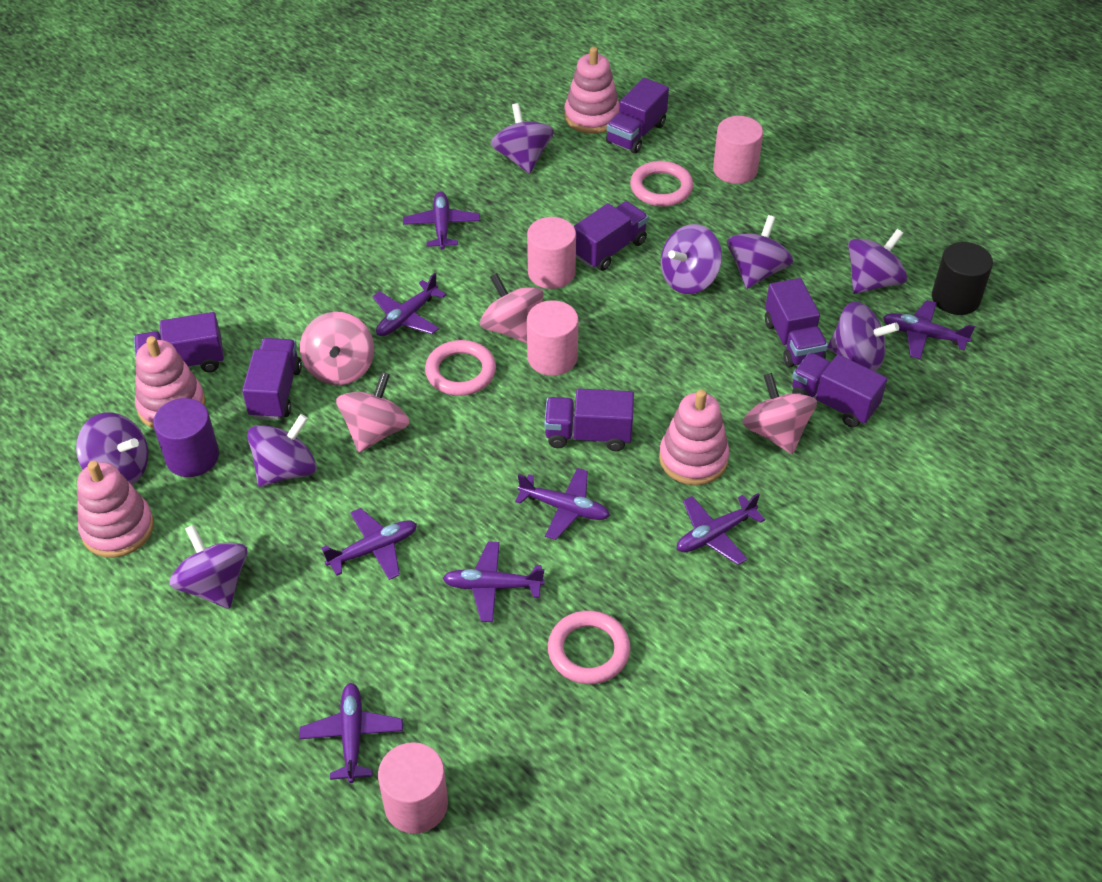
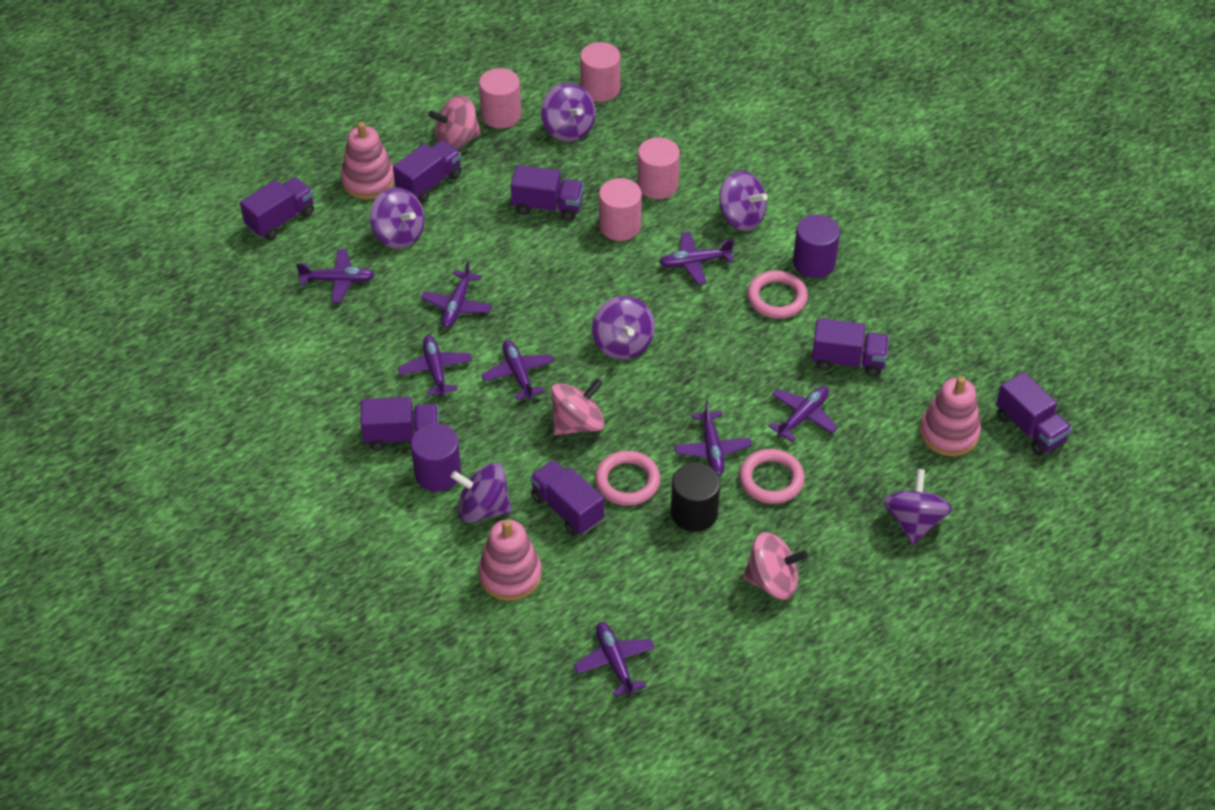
pink spinning top: [300,312,374,385] [336,372,409,452] [480,273,544,343] [742,373,817,454] = 4 -> [429,95,481,150] [551,379,605,436] [743,532,808,600] = 3
pink stacking toy: [77,461,154,557] [135,336,205,429] [564,47,620,134] [659,390,729,485] = 4 -> [341,122,395,199] [478,520,542,601] [920,376,981,456] = 3
purple cylinder: [153,398,219,477] = 1 -> [411,423,461,492] [793,214,840,278] = 2
purple spinning top: [76,412,148,485] [169,525,248,609] [247,414,317,487] [491,103,554,174] [661,224,722,294] [727,215,793,289] [827,302,899,371] [848,229,907,294] = 8 -> [370,187,425,249] [451,463,512,523] [541,83,596,142] [592,296,655,359] [719,170,768,231] [883,469,952,544] = 6

